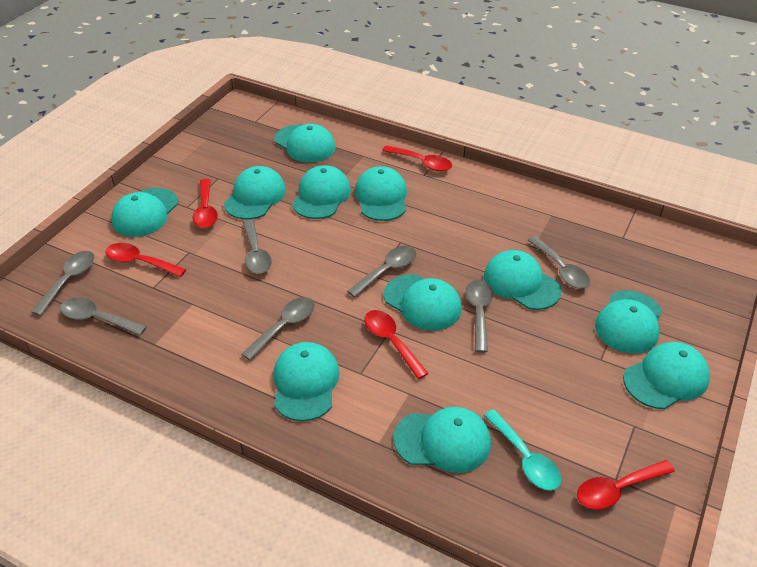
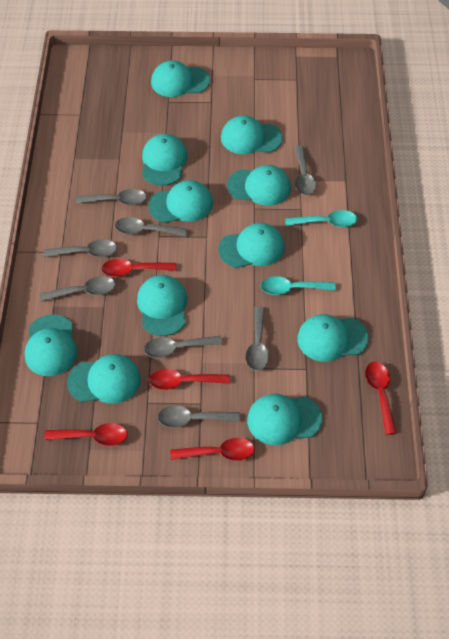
grey spoon: [31,251,94,316] [60,298,147,336] [242,297,315,361] [243,219,272,274] [347,246,416,298] [466,280,493,353] [528,236,590,289] = 7 -> [40,276,115,302] [43,240,117,257] [76,189,147,205] [115,217,187,236] [144,336,222,358] [157,406,240,428] [245,306,269,371] [294,145,317,196] = 8
turquoise spoon: [484,409,561,491] = 1 -> [261,276,336,295] [285,210,358,227] = 2

